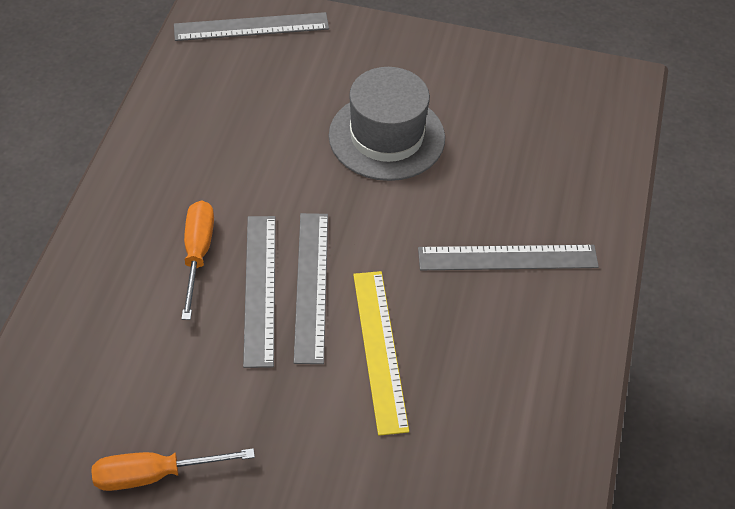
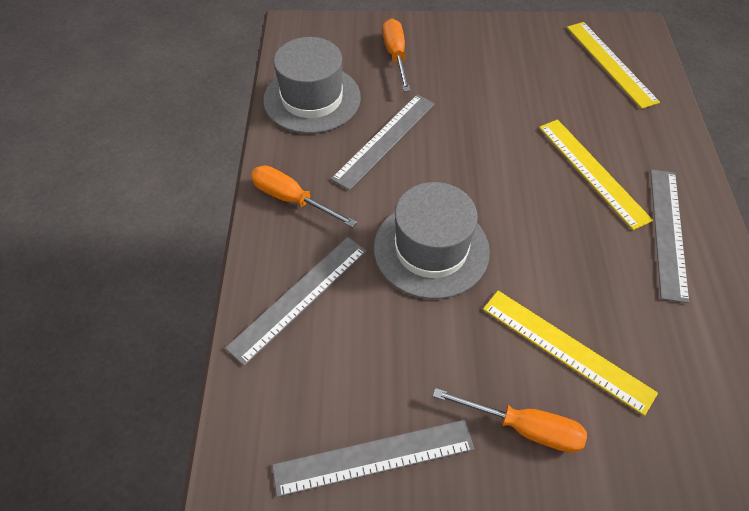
grey hat: [329,67,445,181] = 1 -> [263,37,361,134] [374,182,490,299] = 2
orange screwdriver: [91,448,255,491] [181,201,214,320] = 2 -> [251,165,357,228] [383,18,411,92] [433,388,587,453] = 3
yellow ruler: [353,271,409,436] = 1 -> [483,291,658,416] [539,119,653,230] [567,22,660,109] = 3

